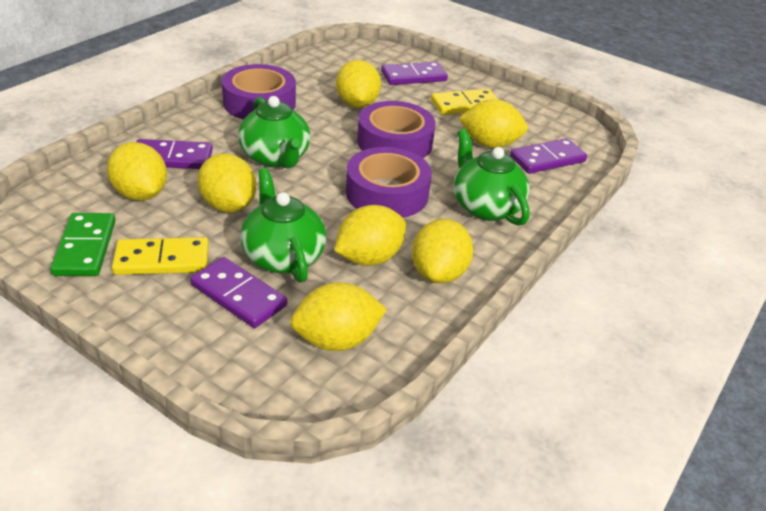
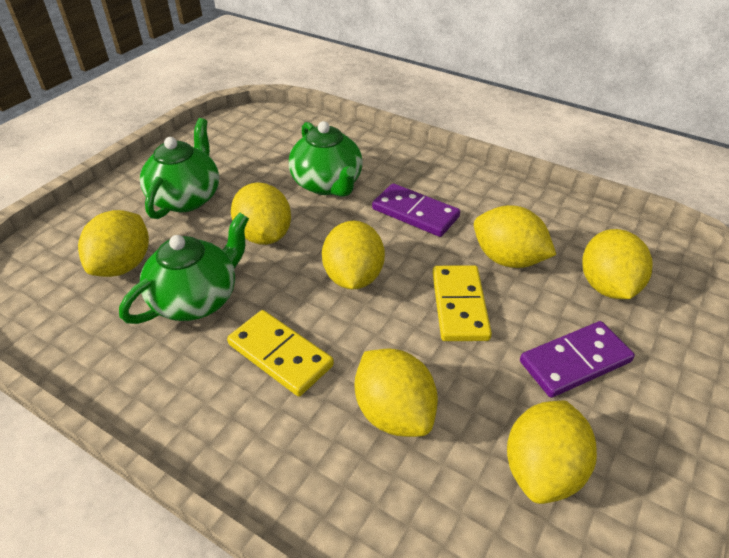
green domino: [50,213,116,276] = 1 -> none = 0
purple domino: [136,139,213,169] [190,257,287,328] [381,62,448,85] [510,138,587,174] = 4 -> [372,183,460,237] [520,321,635,398] = 2
purple tape: [222,64,296,120] [346,147,432,218] [357,101,436,158] = 3 -> none = 0

